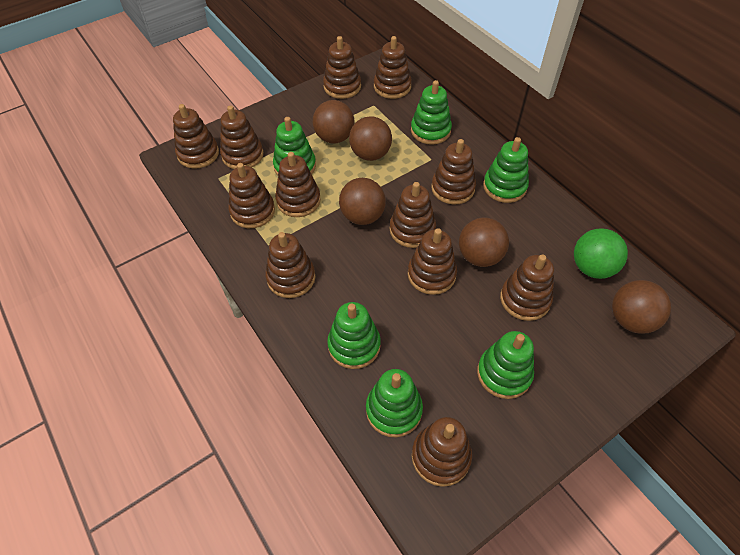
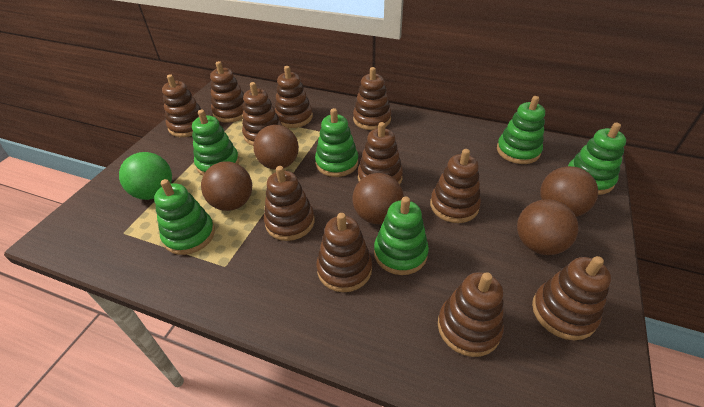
brown stacking toy: [173,104,219,169] [220,105,263,169] [229,163,275,228] [265,232,315,298] [275,152,321,217] [323,36,361,99] [374,36,412,99] [390,182,436,248] [408,228,457,295] [412,417,472,487] [431,139,476,204] [500,254,554,321] = 12 -> [162,74,201,137] [210,61,244,123] [242,82,282,146] [264,166,315,241] [275,66,313,128] [316,213,372,292] [353,67,391,130] [358,122,403,184] [430,149,481,223] [438,272,504,357] [532,256,611,340] = 11

